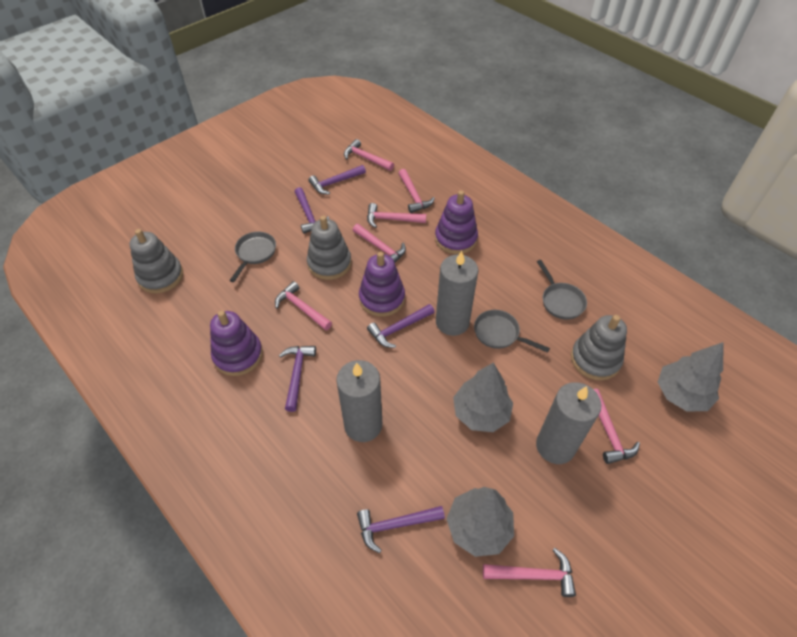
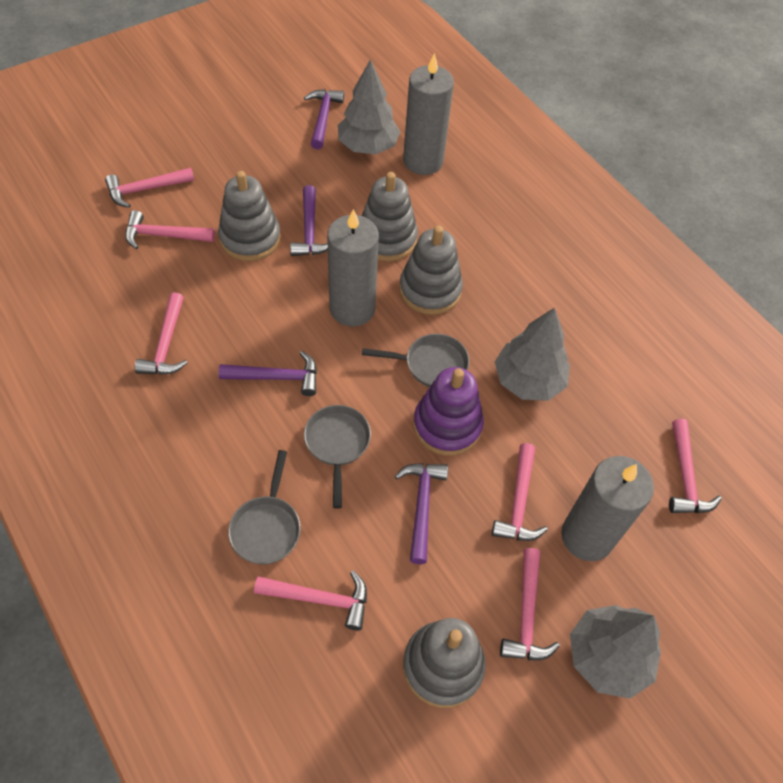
grey stacking toy: [130,229,183,294] [307,216,351,280] [571,315,627,381] = 3 -> [218,171,281,261] [362,172,418,262] [399,225,463,315] [403,618,486,708] = 4
purple hammer: [279,346,316,412] [295,187,329,234] [308,165,366,194] [357,506,445,553] [367,304,435,348] = 5 -> [219,351,317,396] [290,185,328,256] [304,89,344,149] [395,463,448,564] = 4
purple stacking toy: [210,310,263,376] [359,252,405,317] [435,190,478,254] = 3 -> [413,367,484,456] = 1

